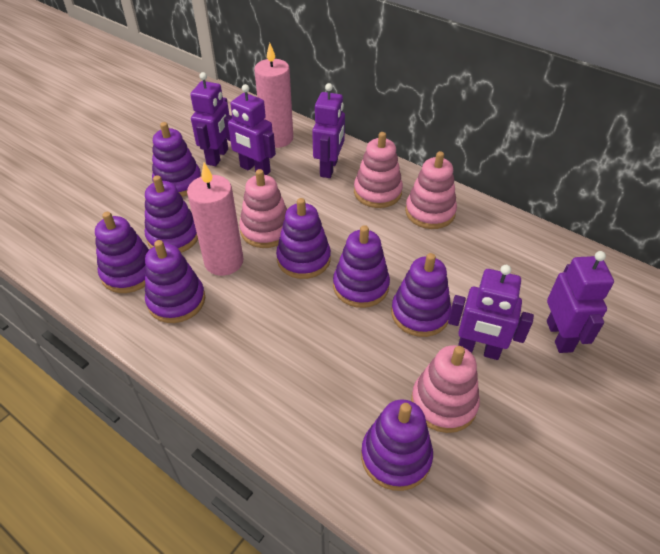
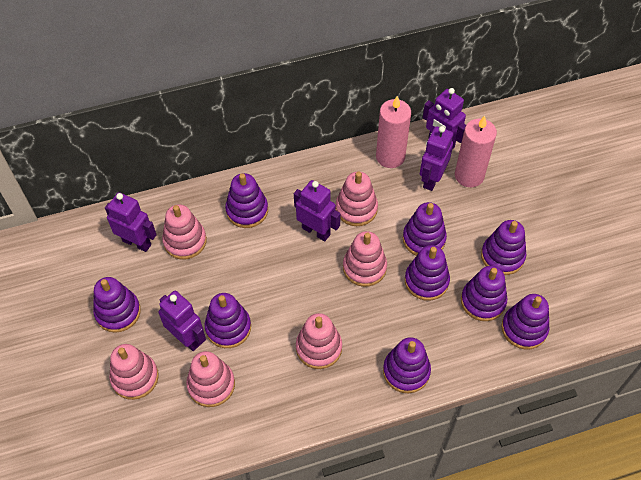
pink stacking toy: [239,169,287,248] [354,132,403,208] [405,151,457,229] [411,345,480,433] = 4 -> [109,344,159,400] [162,204,207,260] [186,351,235,407] [296,313,342,369] [336,172,378,226] [343,231,387,287] = 6
purple stacking toy: [95,212,149,293] [145,175,198,253] [145,240,205,323] [152,122,201,197] [276,198,331,279] [333,225,390,308] [361,399,433,491] [391,253,451,337] = 8 -> [93,277,141,333] [205,293,251,348] [225,173,268,228] [383,337,431,393] [403,202,447,256] [405,245,450,301] [461,266,507,321] [481,220,526,275] [501,294,549,349] = 9

